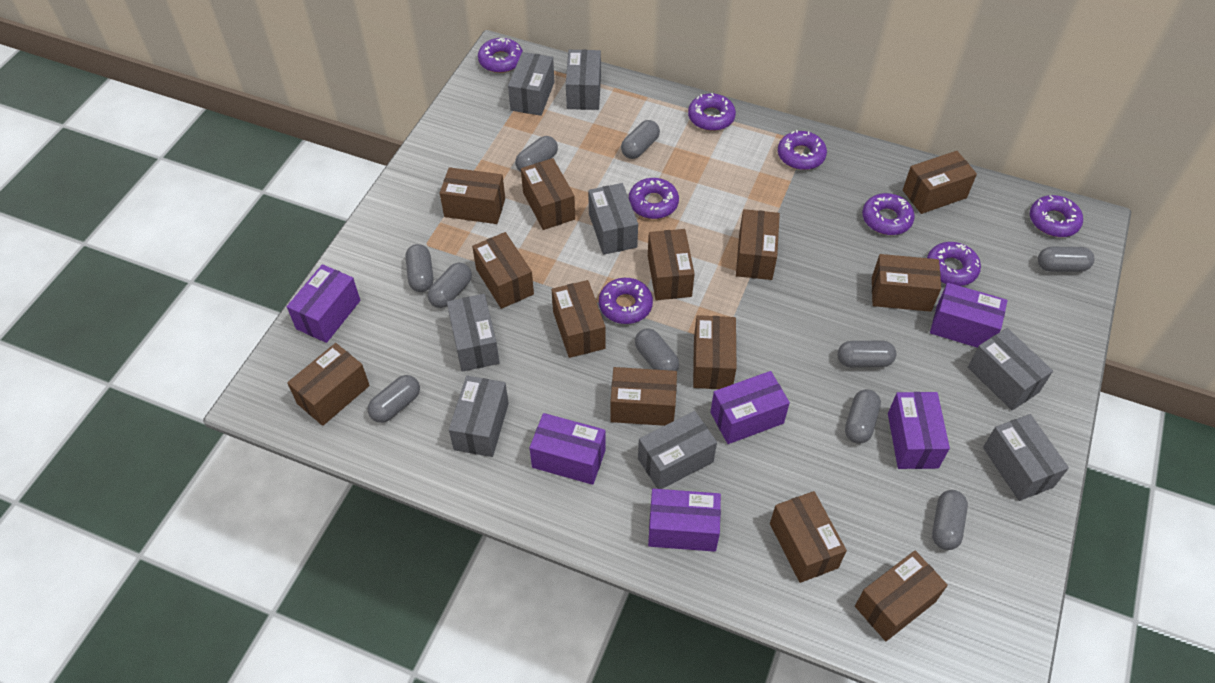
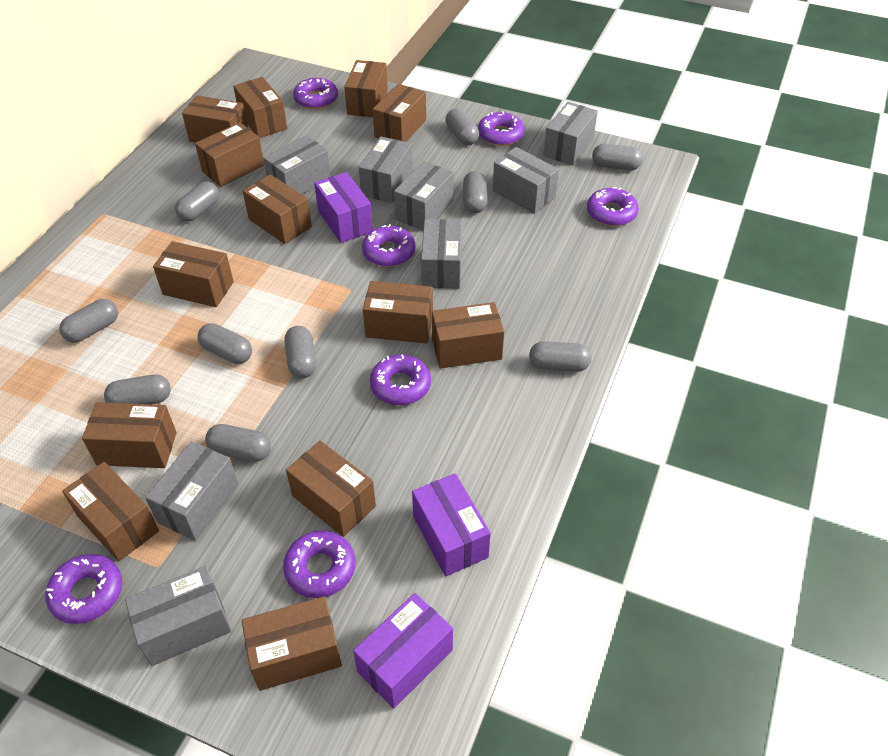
purple box: [287,264,360,343] [529,413,605,485] [648,489,721,552] [710,371,790,444] [888,392,950,469] [930,283,1008,348] = 6 -> [314,172,373,243] [353,593,453,709] [412,473,491,577] = 3
purple donut: [478,38,523,73] [599,278,653,324] [629,178,679,219] [688,93,736,131] [778,130,827,170] [862,193,915,235] [927,242,981,286] [1030,195,1083,237] = 8 -> [45,554,122,624] [283,531,355,598] [293,78,338,109] [362,224,415,267] [370,354,431,405] [478,112,524,146] [587,187,639,226] = 7

